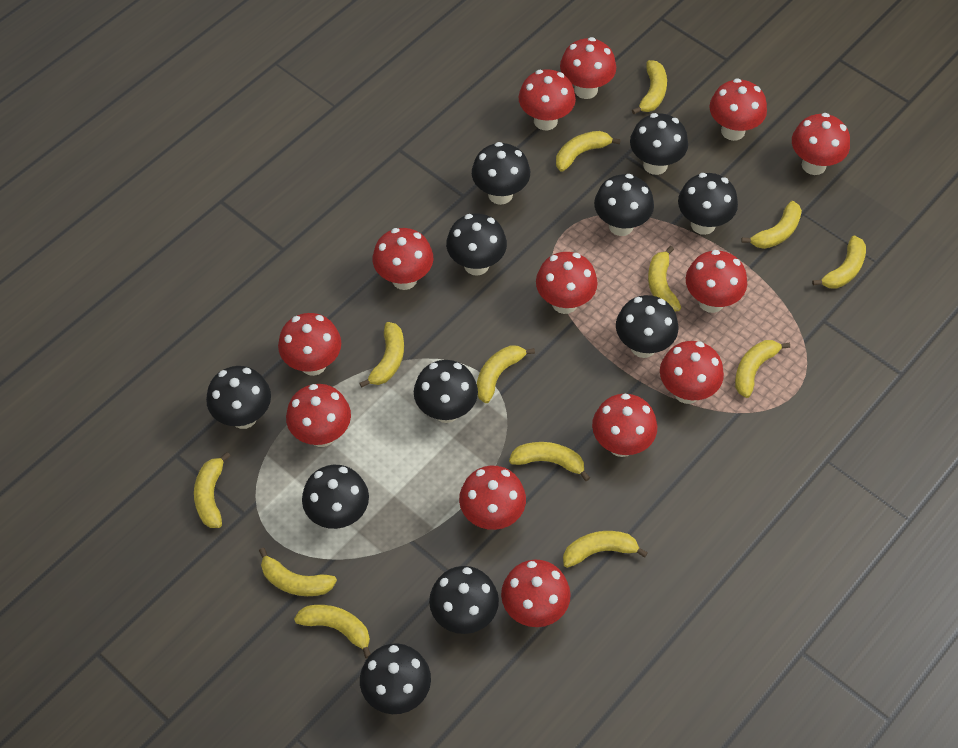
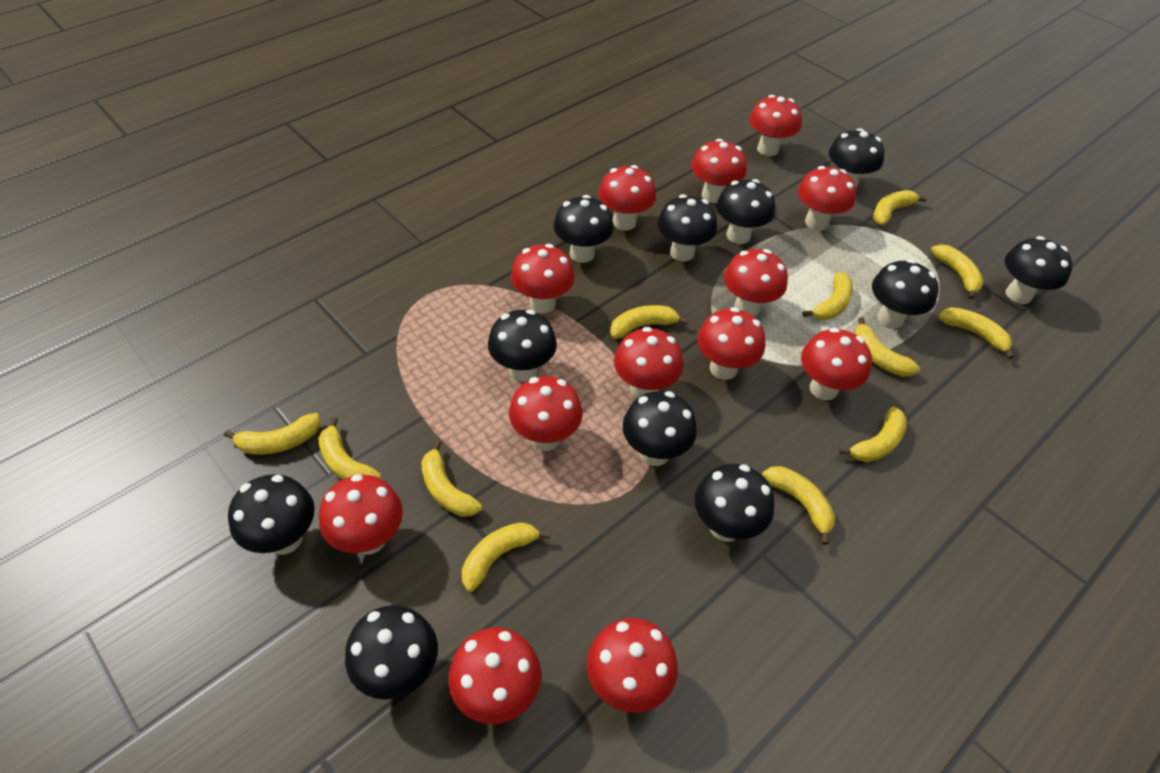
yellow banana: [194,452,230,528] [259,548,337,596] [294,605,371,658] [359,322,404,388] [477,346,535,403] [509,442,590,481] [556,131,621,172] [563,531,648,568] [632,60,667,114] [648,246,681,311] [735,340,790,398] [741,201,802,249] [812,235,866,289] = 13 -> [224,413,320,455] [319,417,381,480] [421,440,482,517] [462,522,550,592] [610,305,688,339] [762,466,835,545] [802,272,853,320] [839,406,907,462] [854,317,920,377] [873,190,927,226] [931,244,984,300] [938,307,1014,359] = 12

